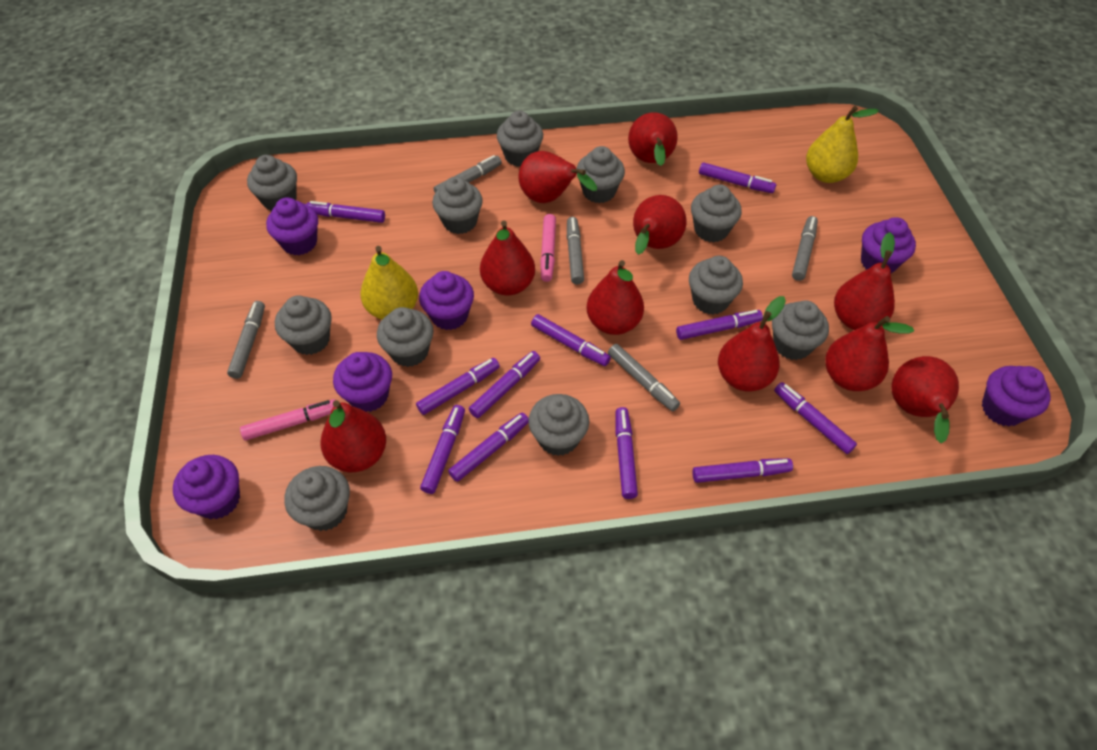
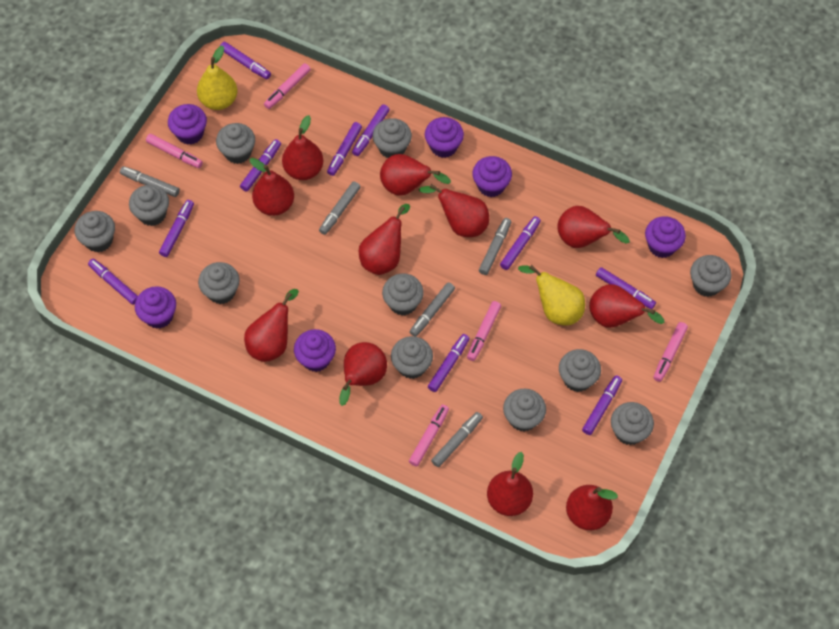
pink marker: [240,399,336,441] [540,214,556,282] = 2 -> [146,134,203,168] [264,63,311,109] [409,404,449,467] [467,301,501,361] [653,322,688,382] = 5
purple marker: [306,201,385,223] [416,358,500,415] [420,405,465,494] [448,412,529,482] [469,351,540,418] [531,314,611,366] [616,407,638,499] [676,310,763,340] [692,458,793,483] [699,162,776,193] [774,382,857,454] = 11 -> [88,259,138,305] [159,200,194,257] [220,42,271,79] [240,139,281,192] [327,122,362,176] [352,104,390,156] [428,334,470,392] [500,216,541,270] [582,375,622,435] [596,267,656,309] = 10
red pear: [321,400,386,472] [480,221,535,296] [518,151,597,203] [586,260,644,335] [628,112,678,166] [633,195,687,255] [718,296,786,391] [825,316,914,391] [834,232,895,330] [891,356,959,443] = 10 -> [244,289,299,362] [250,158,294,216] [282,115,323,180] [339,342,387,406] [358,204,410,275] [380,154,451,196] [419,184,489,237] [487,452,533,516] [557,206,630,248] [566,485,618,530] [589,284,665,328] = 11

